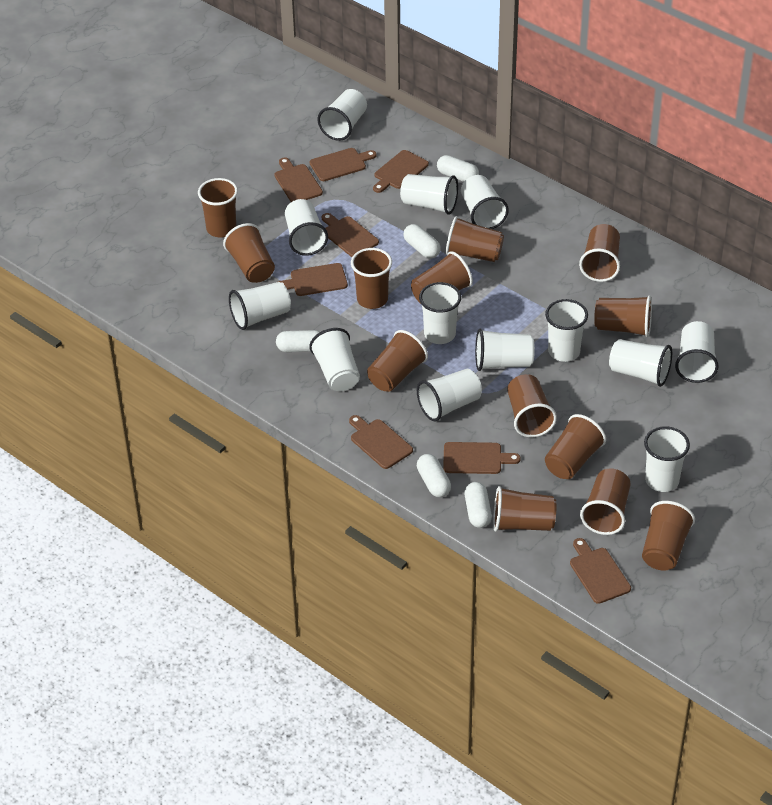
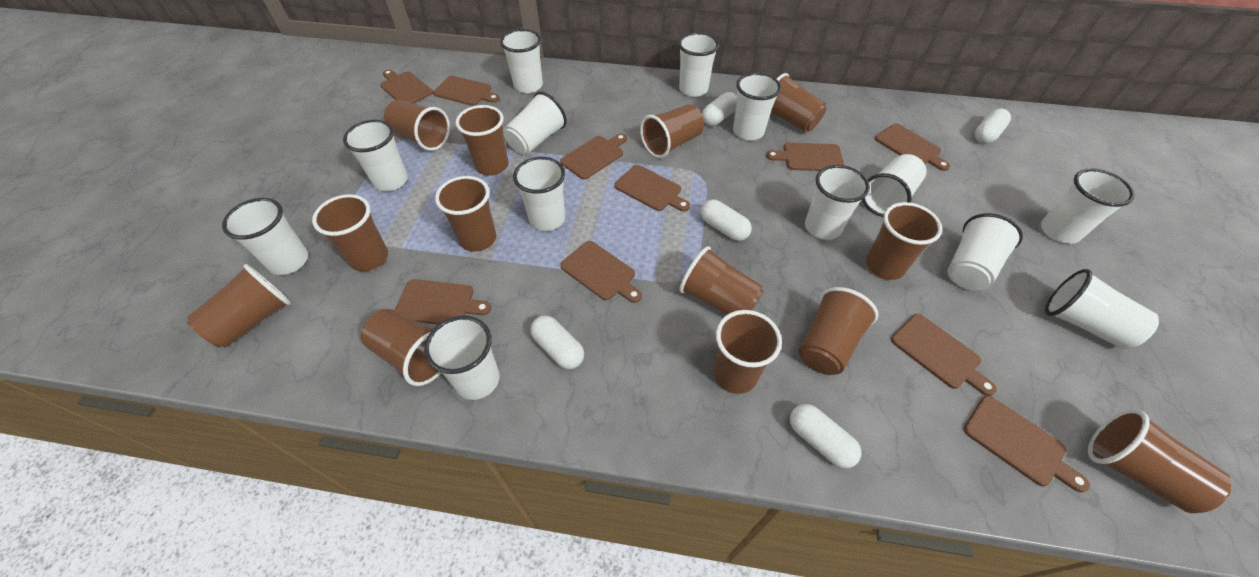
brown cutting board: [274,157,323,202] [278,263,348,296] [310,148,377,181] [322,213,379,257] [349,415,413,469] [373,150,429,193] [443,442,521,474] [570,538,631,604] = 8 -> [380,69,433,104] [395,279,491,325] [433,76,500,106] [560,133,627,180] [560,241,642,303] [614,165,690,212] [766,143,845,171] [875,124,950,171] [891,314,997,396] [963,396,1090,493] = 10

